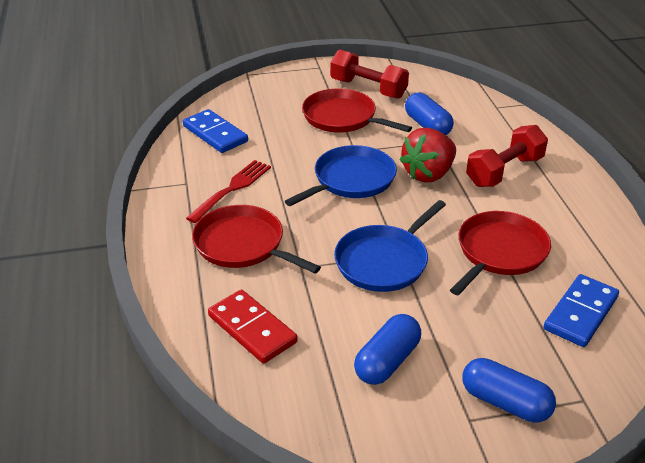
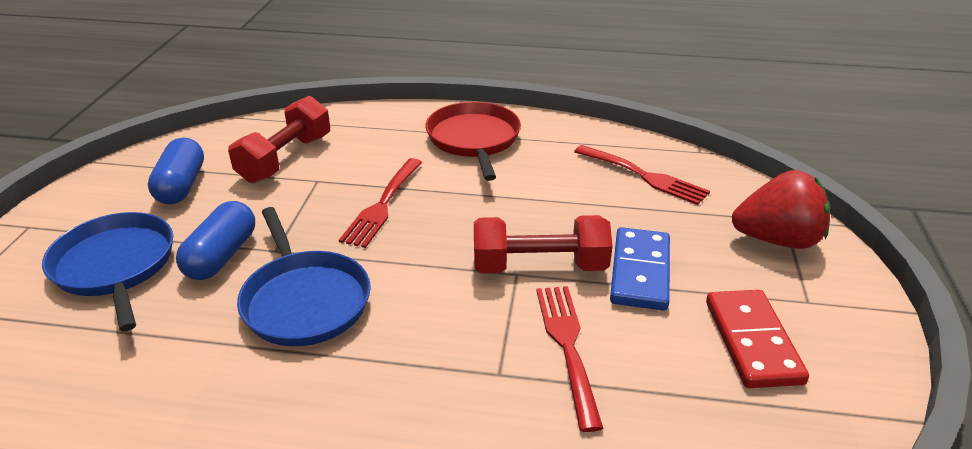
blue capsule: [354,314,421,385] [405,93,454,135] [462,358,556,423] = 3 -> [148,138,204,204] [176,201,255,280] = 2
blue domino: [183,109,248,153] [544,274,619,347] = 2 -> [610,227,670,311] = 1
red fork: [186,160,271,223] = 1 -> [339,158,422,248] [536,286,603,432] [574,145,710,205] = 3
red pan: [192,205,321,274] [302,88,412,132] [450,211,551,295] = 3 -> [425,102,521,181] = 1

